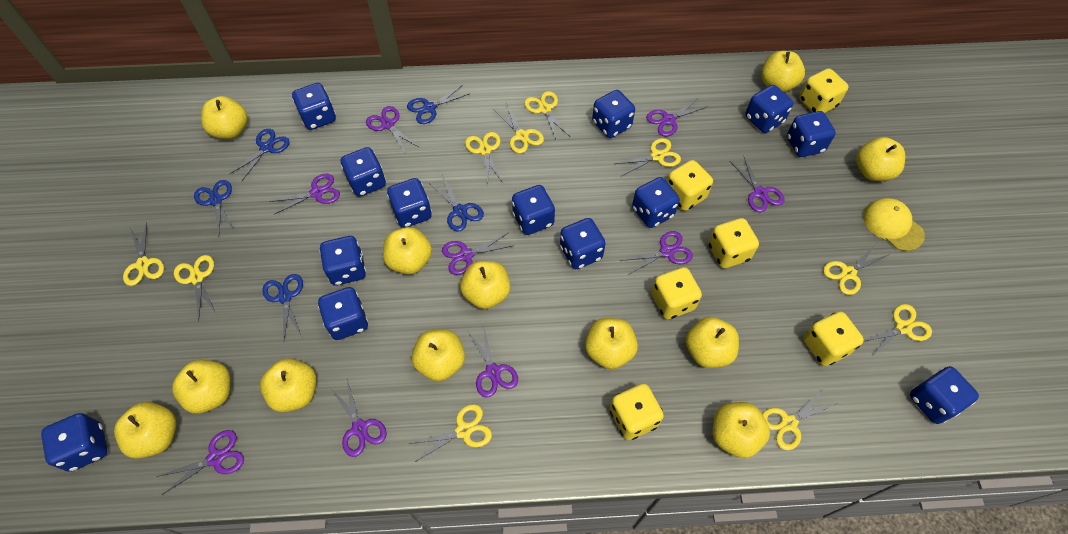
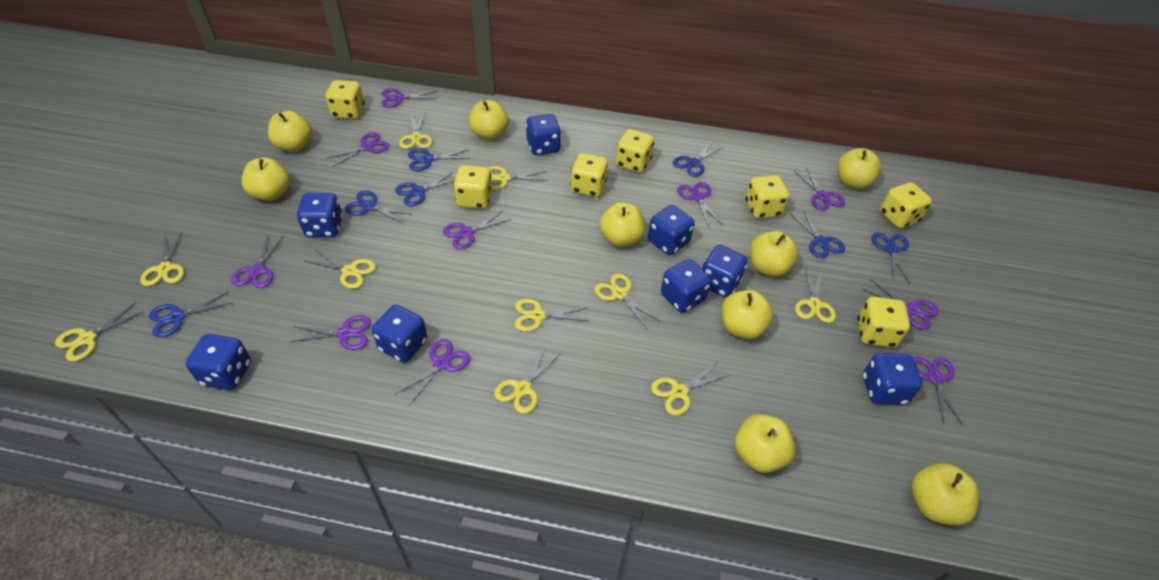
blue dice: [41,413,107,472] [292,83,336,130] [318,287,368,340] [319,236,366,286] [341,147,386,197] [387,178,432,228] [512,185,555,235] [560,218,606,269] [592,90,635,138] [632,177,680,228] [745,85,793,133] [787,111,836,157] [910,366,979,424] = 13 -> [185,334,251,390] [297,193,343,237] [372,305,427,363] [526,114,561,155] [648,205,695,255] [661,259,711,313] [702,245,748,297] [863,353,922,405] = 8
blue scissors: [194,180,235,237] [229,129,290,182] [262,274,303,340] [407,85,469,124] [429,175,484,232] = 5 -> [149,292,232,337] [345,190,411,224] [395,171,455,206] [408,148,469,171] [673,141,723,177] [791,210,845,258] [871,232,910,284] = 7
purple scissors: [156,430,244,495] [269,174,340,214] [331,380,387,457] [366,106,419,154] [442,233,515,275] [467,323,518,398] [620,231,693,275] [646,97,708,137] [730,157,785,212] = 9 -> [231,236,284,288] [290,315,371,350] [326,132,389,167] [382,88,437,107] [396,339,470,405] [443,211,511,249] [677,182,723,225] [794,167,845,211] [863,279,939,330] [913,357,963,426] = 10
yellow apple: [114,402,177,459] [172,360,231,414] [201,96,248,139] [260,358,316,412] [383,227,432,274] [412,329,465,381] [460,261,510,309] [585,318,638,369] [686,317,739,368] [713,402,770,458] [761,51,805,92] [856,137,905,181] = 12 -> [241,157,290,201] [268,111,312,152] [469,100,509,140] [599,202,645,247] [721,290,773,339] [735,414,796,473] [750,231,798,277] [837,148,881,189] [911,463,979,526] = 9
yellow cap: [863,198,925,251] = 1 -> none = 0
yellow dice: [610,384,664,440] [651,267,702,319] [667,160,713,211] [708,218,759,268] [799,68,848,113] [803,312,864,366] = 6 -> [325,80,364,119] [453,165,492,209] [570,153,608,197] [616,129,654,173] [746,175,789,218] [858,297,910,348] [880,182,932,228] = 7

